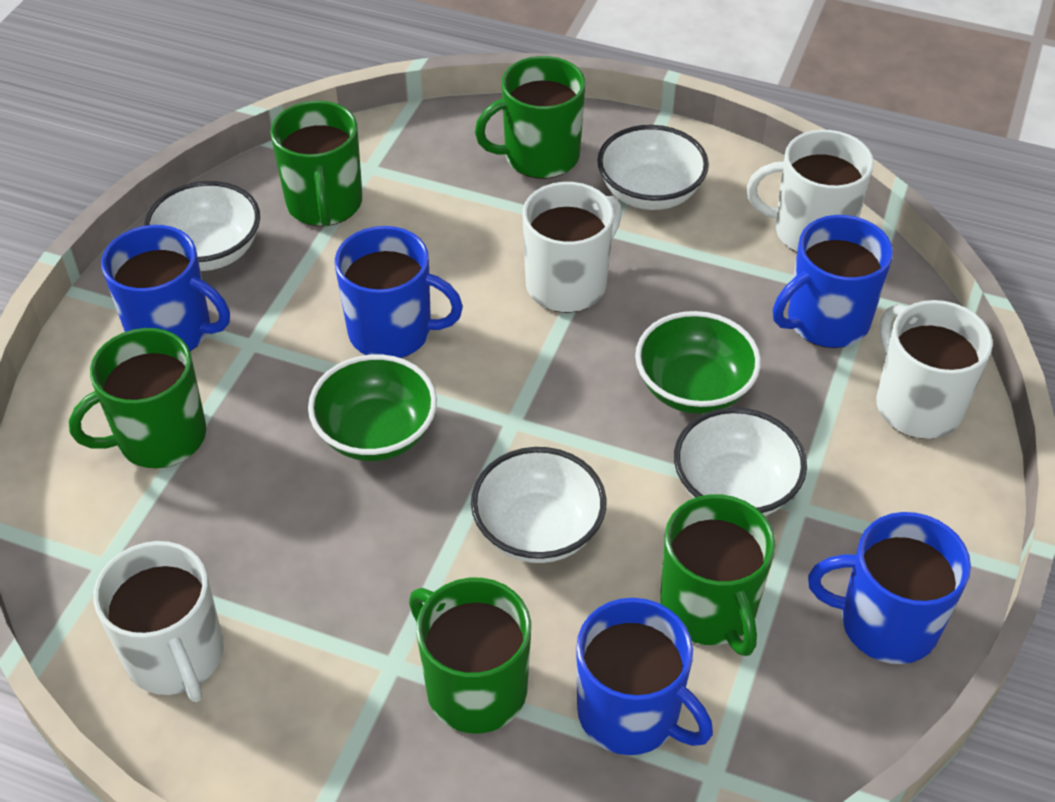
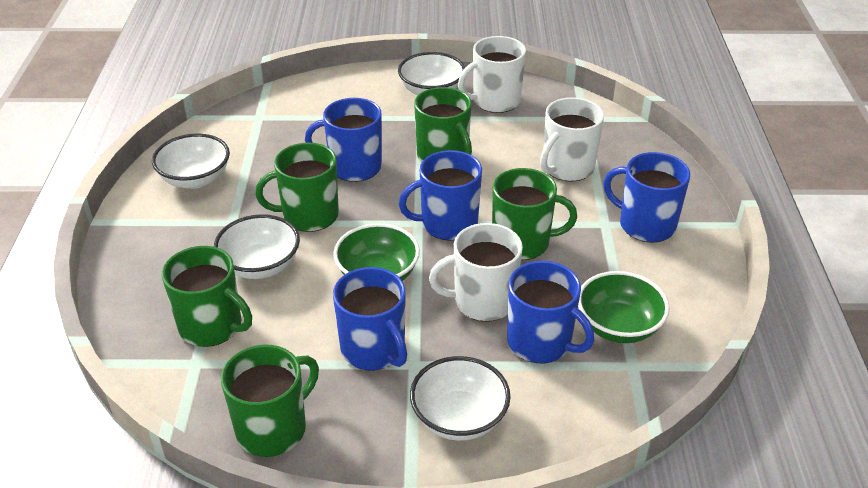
white mug: [93,541,224,702] [523,182,622,313] [747,130,874,252] [876,300,993,439] = 4 -> [429,223,523,321] [458,36,526,113] [540,97,604,182] = 3

